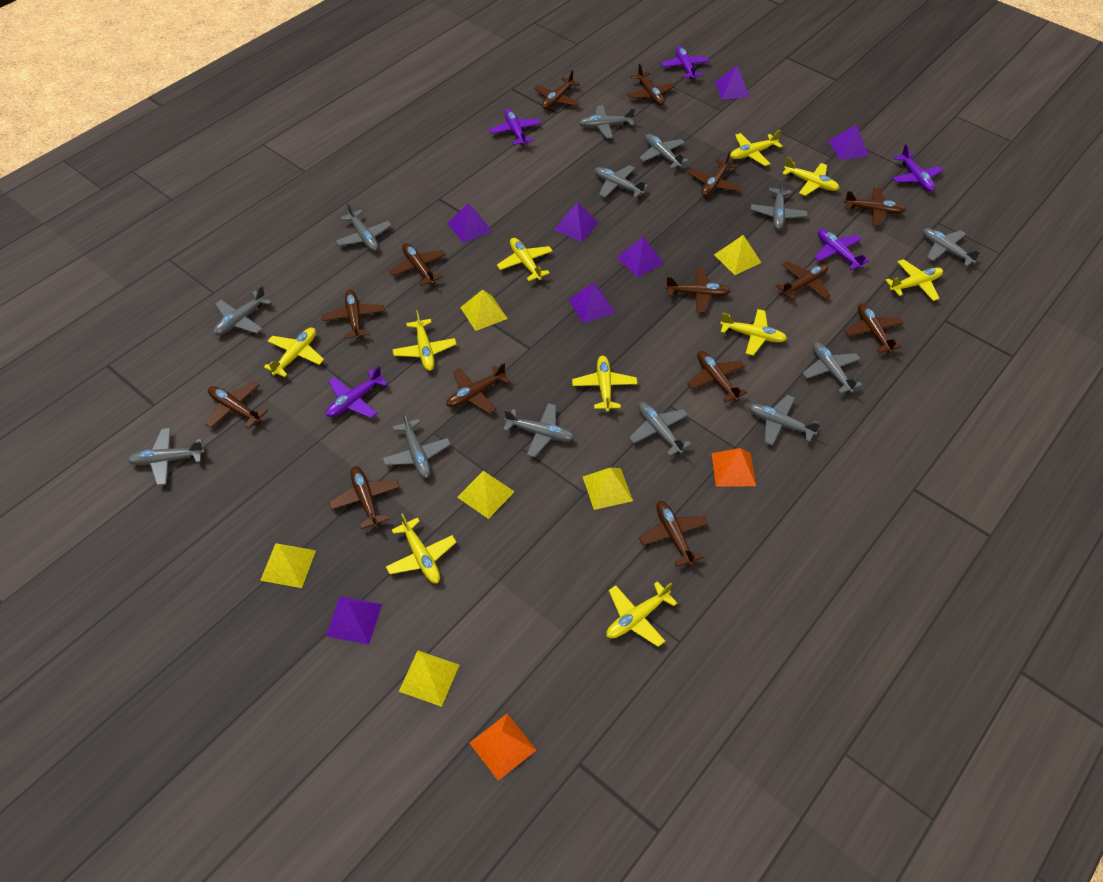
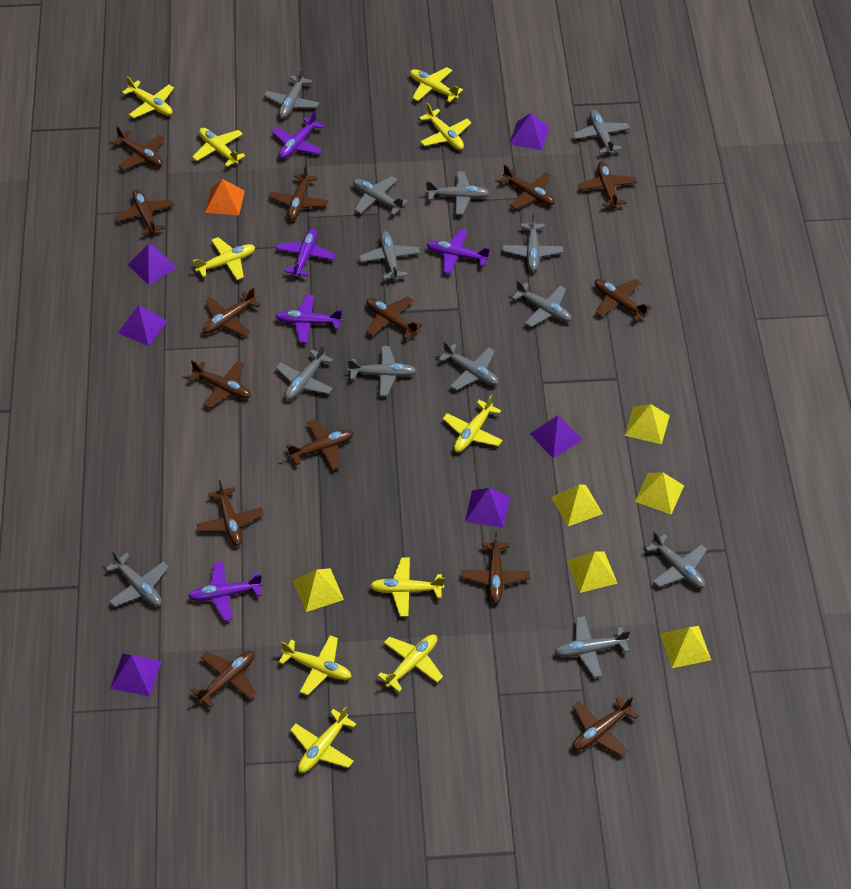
orange pyramid: [470,714,536,781] [712,448,756,487] = 2 -> [205,179,245,216] = 1
purple pyramid: [326,596,382,644] [448,203,492,243] [554,202,598,242] [568,283,615,323] [617,237,664,277] [715,66,750,99] [829,124,869,160] = 7 -> [110,653,162,696] [118,305,167,346] [128,244,177,285] [465,488,510,528] [509,113,549,151] [530,415,582,458] = 6

